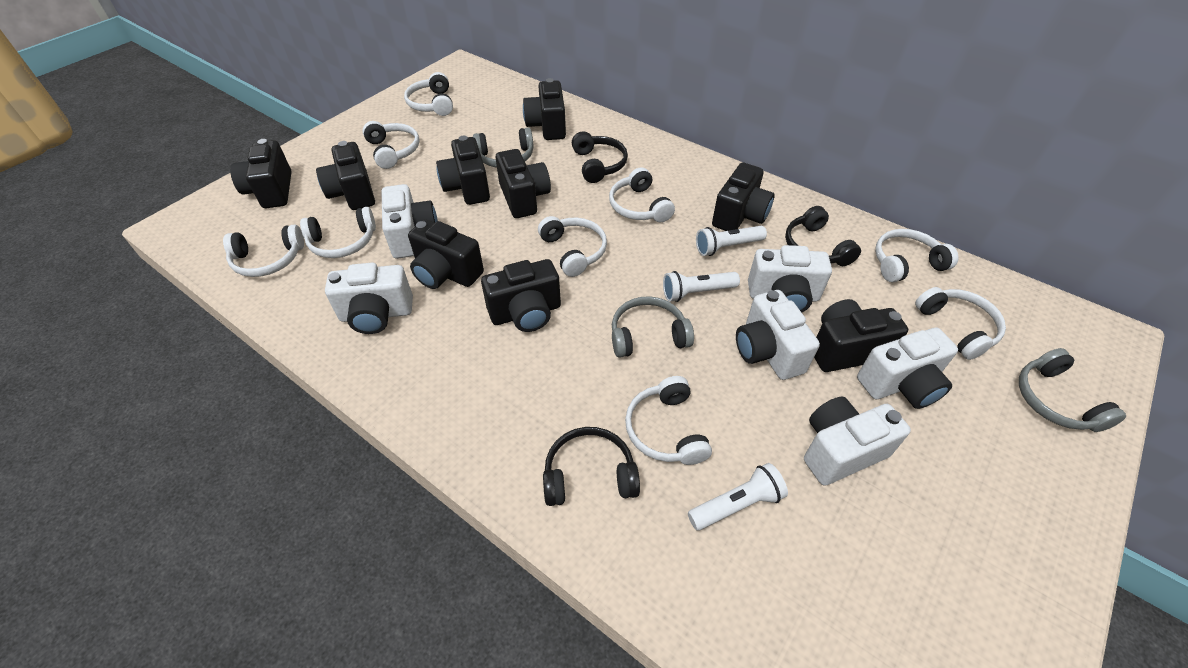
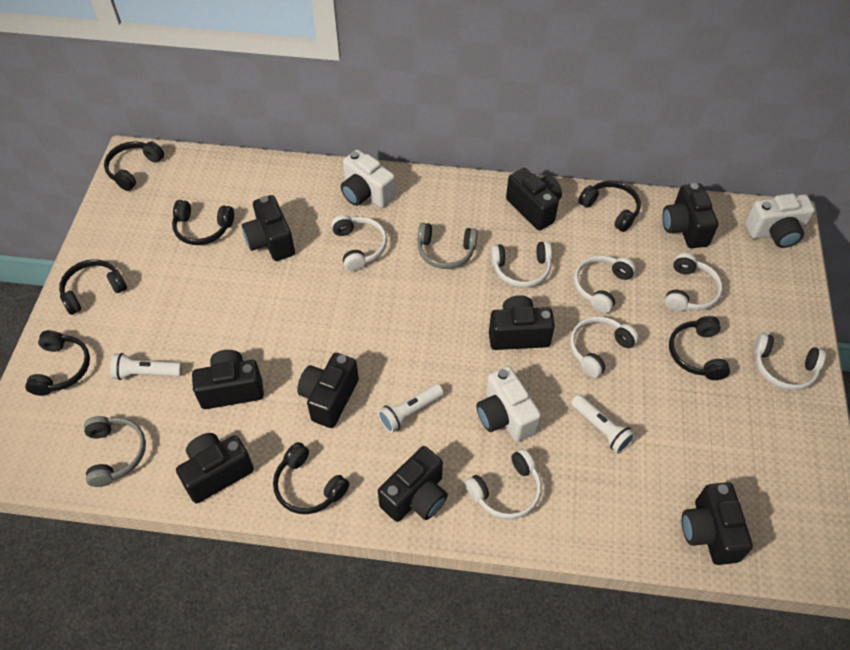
black headphones: [543,427,640,506] [572,132,628,183] [785,206,861,266] = 3 -> [25,330,90,396] [59,259,127,315] [104,141,164,191] [172,200,234,245] [273,442,349,514] [578,181,641,232] [669,316,730,380] = 7
grey headphones: [473,128,534,168] [612,296,694,358] [1019,348,1126,432] = 3 -> [84,416,146,487] [418,223,478,269] = 2
white camera: [325,263,413,334] [382,184,438,259] [736,290,820,380] [748,245,832,312] [804,396,911,486] [857,327,958,409] = 6 -> [341,150,396,208] [476,366,541,442] [745,194,815,248] = 3
white headphones: [223,224,304,277] [300,207,376,258] [363,121,420,169] [404,72,453,116] [538,216,607,277] [609,167,675,222] [625,376,712,465] [875,229,958,283] [915,287,1006,360] = 9 -> [331,215,387,271] [465,449,542,520] [490,241,552,288] [570,316,639,378] [574,255,636,313] [665,253,723,311] [754,333,826,390] = 7

